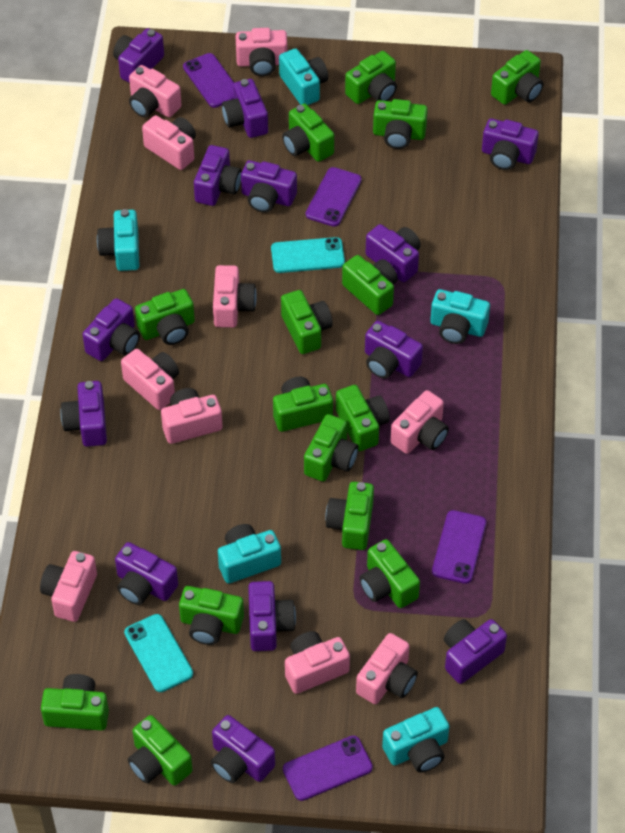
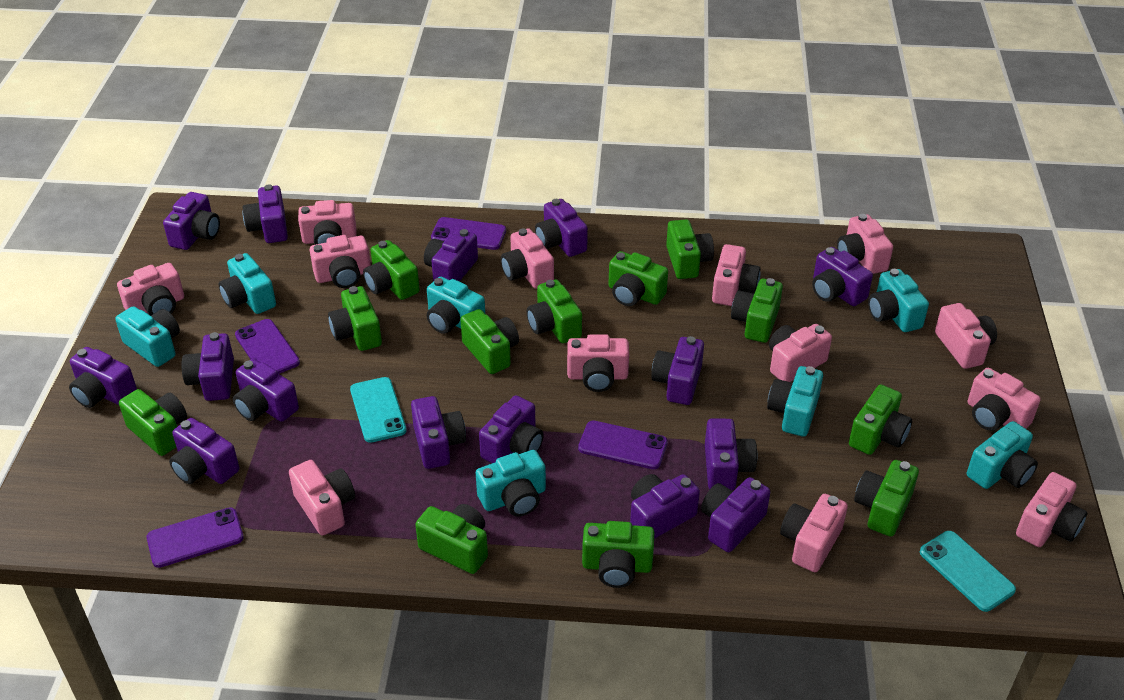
green camera: [41,674,109,731] [128,715,193,786] [135,289,195,345] [179,586,244,645] [273,377,333,432] [281,290,333,354] [282,103,334,162] [304,414,359,481] [325,482,374,550] [336,385,390,451] [342,255,398,315] [345,51,397,104] [359,539,420,608] [373,99,428,149] [491,50,544,105] = 15 -> [119,389,187,456] [328,286,382,351] [363,240,420,300] [415,504,488,574] [460,309,519,374] [527,280,582,343] [582,521,654,588] [608,251,668,306] [666,219,714,279] [731,278,783,343] [849,385,912,455] [854,460,919,537] = 12
pink camera: [40,551,97,622] [121,349,179,410] [129,65,182,118] [142,115,196,170] [161,388,223,444] [213,265,257,328] [236,28,287,76] [285,631,350,694] [356,633,418,704] [391,390,449,454] = 10 -> [117,263,184,316] [289,460,355,536] [298,200,357,245] [310,235,371,288] [501,228,554,289] [567,334,629,392] [712,244,760,306] [769,324,832,382] [780,494,848,572] [837,214,893,274] [935,303,997,369] [968,368,1041,431] [1016,472,1087,547] = 13
purple camera: [60,381,107,447] [83,298,140,361] [113,28,164,83] [115,542,178,605] [194,145,242,206] [211,715,275,783] [222,79,268,138] [241,160,297,213] [248,581,296,651] [365,321,423,379] [366,224,421,282] [444,619,507,684] [482,118,539,170] = 13 -> [69,347,137,408] [163,192,220,250] [169,418,239,484] [181,332,234,401] [233,359,299,422] [242,184,288,243] [411,396,466,469] [424,229,478,282] [479,395,544,463] [535,199,588,257] [630,474,700,539] [651,336,704,405] [701,477,770,552] [705,418,757,491] [812,247,873,306] = 15
turquoise camera: [97,209,139,271] [218,524,281,584] [279,48,328,105] [382,707,449,773] [430,289,490,344] = 5 -> [115,306,180,367] [219,253,276,314] [427,277,485,334] [475,450,546,517] [767,366,823,437] [868,269,929,332] [967,421,1038,489] = 7

